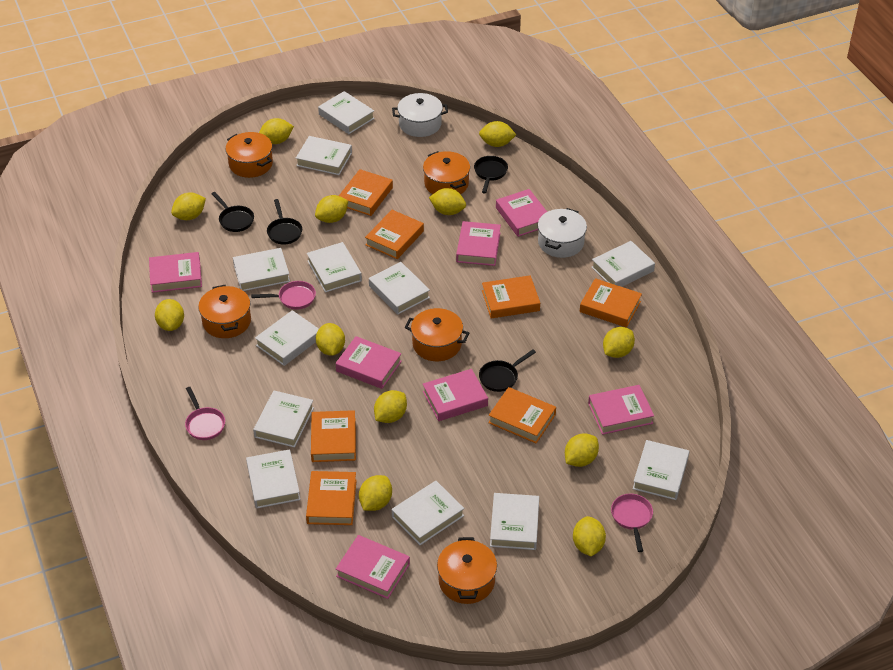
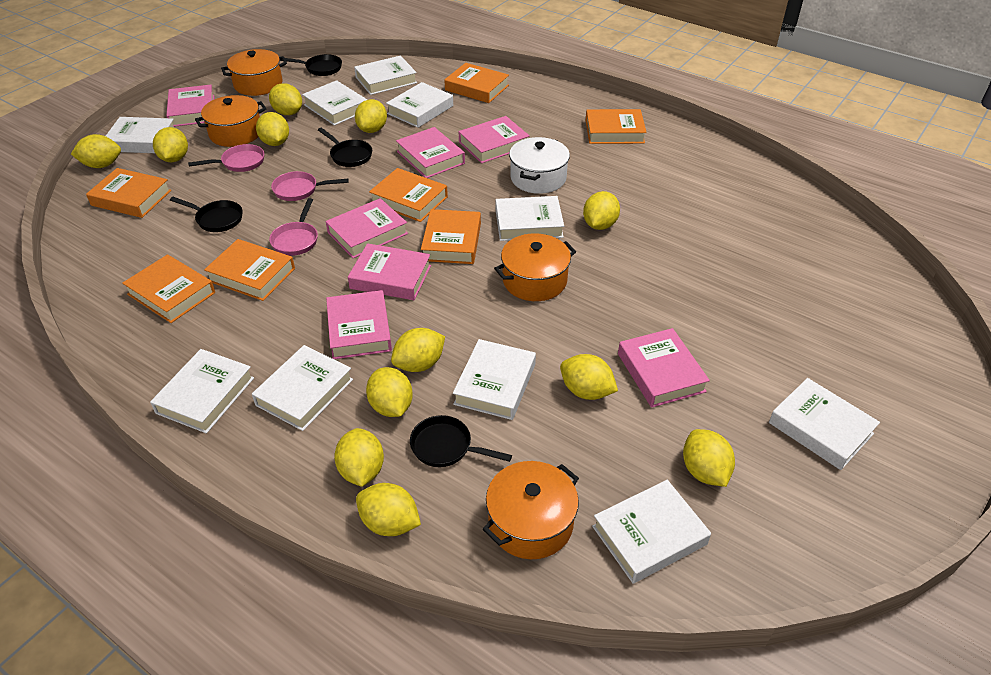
orange pot: [198,285,251,338] [226,132,273,178] [405,308,469,361] [423,151,470,194] [437,537,497,604] = 5 -> [195,95,266,147] [221,49,287,96] [483,461,579,559] [494,233,576,301] = 4
white book: [233,248,290,291] [246,449,300,509] [253,391,314,448] [255,310,319,366] [296,136,352,175] [307,242,362,293] [318,91,375,134] [369,262,430,315] [392,481,464,545] [490,493,539,550] [591,241,655,287] [633,440,689,500] = 12 -> [106,117,174,153] [150,349,254,434] [252,345,353,431] [302,80,367,126] [354,56,417,95] [386,82,453,128] [453,339,536,420] [496,196,564,241] [592,480,711,584] [769,378,880,470] = 10
white pot: [392,93,448,137] [538,208,587,258] = 2 -> [509,137,570,194] = 1

